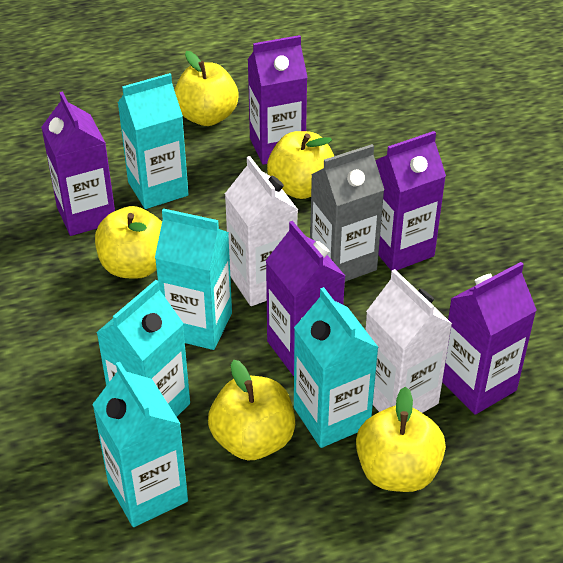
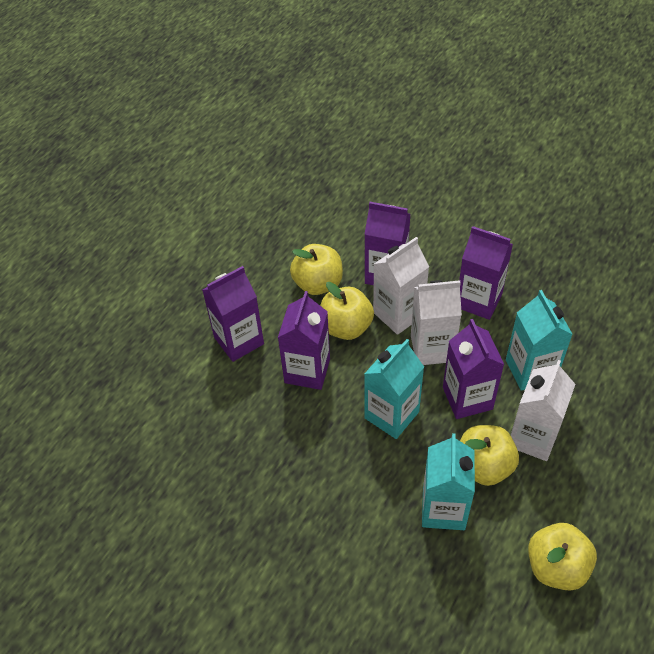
grey carton: [310,144,385,282] = 1 -> none = 0
turquoise carton: [92,362,188,527] [96,280,190,417] [118,73,189,209] [155,208,232,350] [294,287,379,448] = 5 -> [364,339,424,439] [422,433,475,530] [506,290,573,391] = 3
white carton: [225,156,298,306] [365,269,452,413] = 2 -> [373,237,429,335] [411,280,462,365] [510,360,576,461] = 3
yellow apple: [95,206,162,278] [174,51,239,126] [208,360,295,460] [267,131,334,199] [356,386,446,492] = 5 -> [290,244,343,295] [320,282,374,340] [460,425,519,486] [528,523,597,591] = 4

